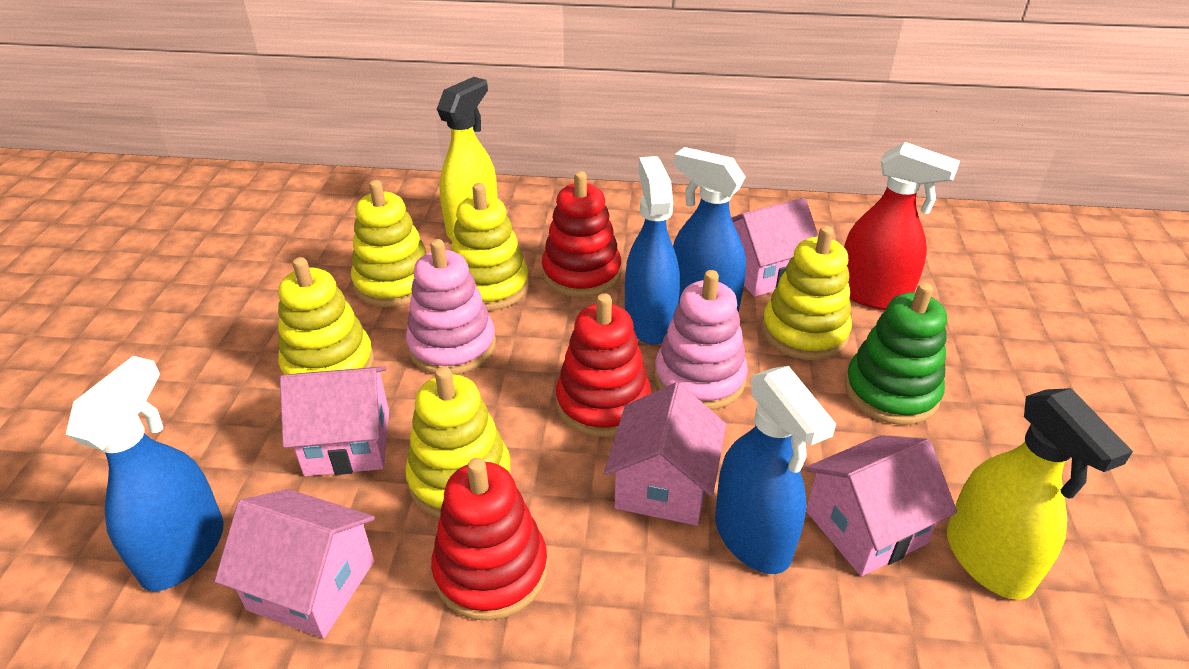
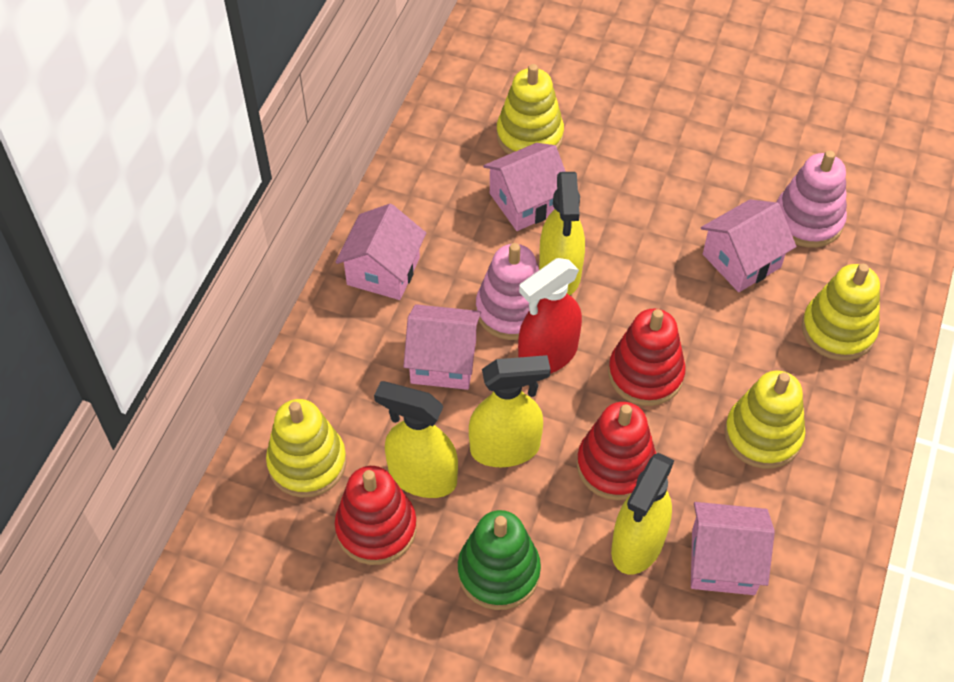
blue spray bottle: [66,356,224,591] [625,156,680,345] [673,147,746,312] [715,366,836,574] = 4 -> none = 0
yellow spray bottle: [437,77,498,239] [947,388,1133,600] = 2 -> [374,381,458,498] [469,355,551,467] [539,172,585,295] [611,453,674,574] = 4
yellow stacking toy: [278,257,374,375] [351,180,427,307] [405,366,511,518] [451,183,529,311] [762,226,852,360] = 5 -> [266,399,346,498] [496,64,564,154] [724,370,805,469] [801,264,880,361] = 4

